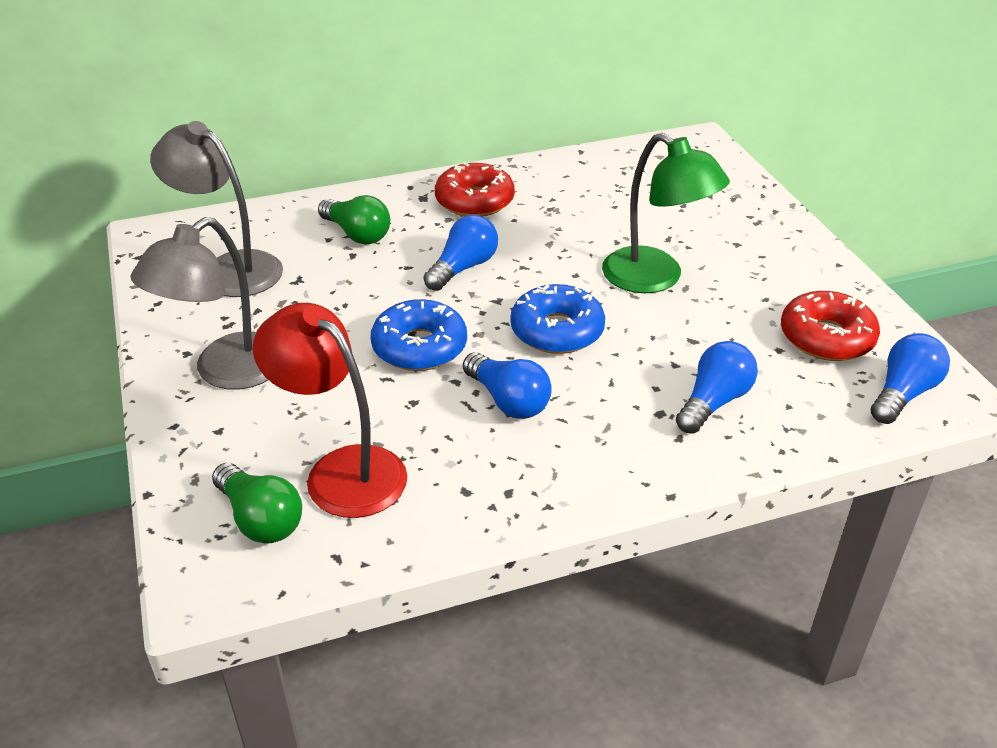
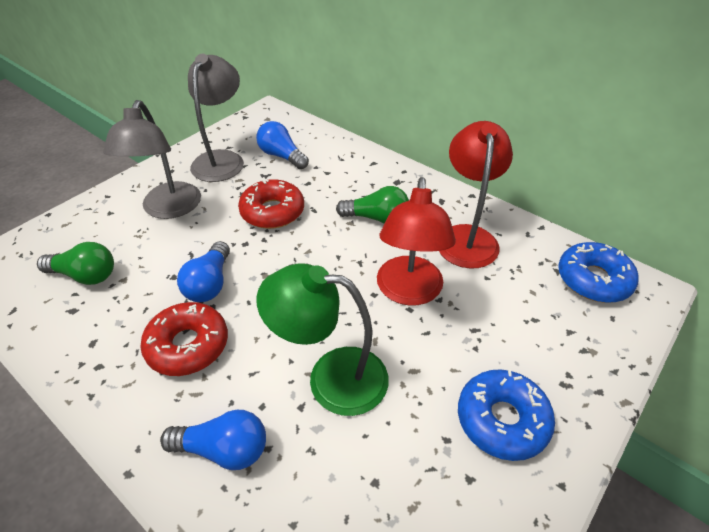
blue light bulb: [424,215,498,291] [463,352,552,419] [676,341,758,434] [871,333,950,424] = 4 -> [160,410,266,470] [177,241,230,302] [256,121,309,169] = 3
red lamp: [253,303,407,518] = 1 -> [377,177,456,305] [439,121,513,268] = 2

